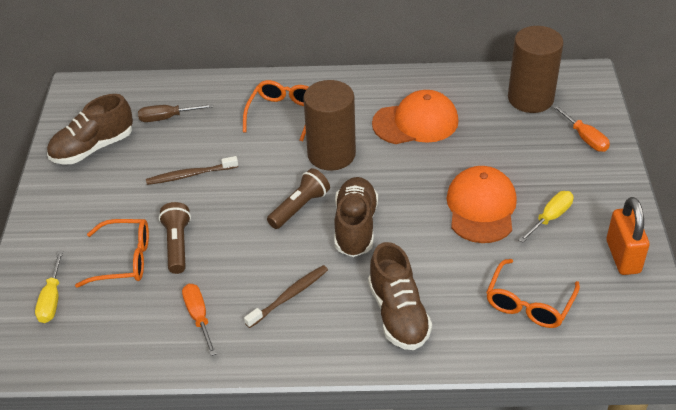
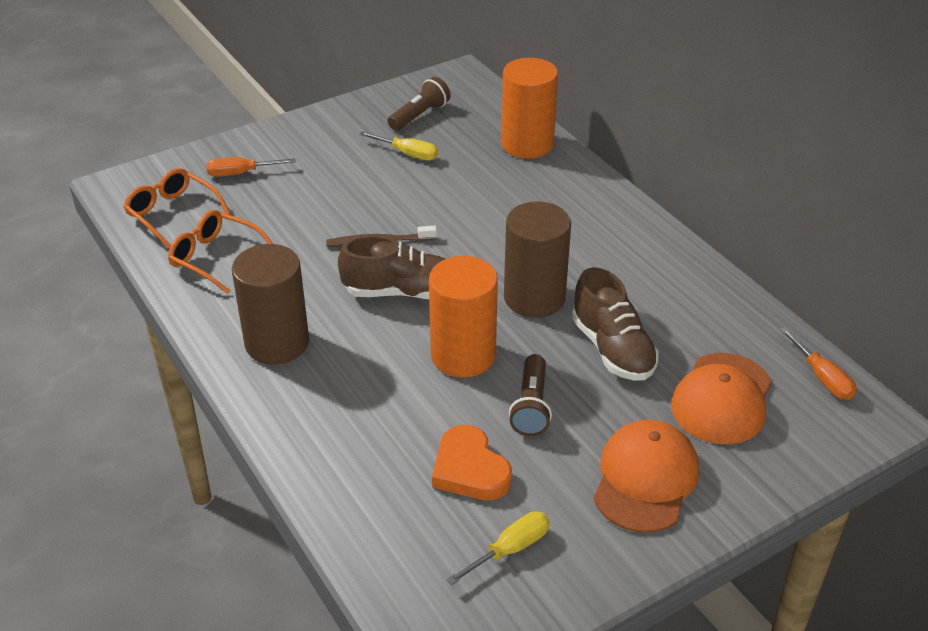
brown screwdriver: [138,104,213,122] = 1 -> none = 0
brown shoe: [47,94,133,165] [334,177,378,257] [368,242,432,350] = 3 -> [338,235,445,299] [572,267,659,380] = 2
brown toothbrush: [146,156,238,185] [244,265,328,328] = 2 -> [326,226,437,246] = 1
orange cylinder: none = 0 -> [429,256,498,378] [501,58,558,159] = 2
orange glasses: [75,219,149,288] [243,80,308,141] [486,259,580,328] = 3 -> [123,168,230,249] [168,210,273,294] = 2
orange heart: none = 0 -> [432,425,512,500] = 1
orange padlock: [606,197,650,275] = 1 -> none = 0

